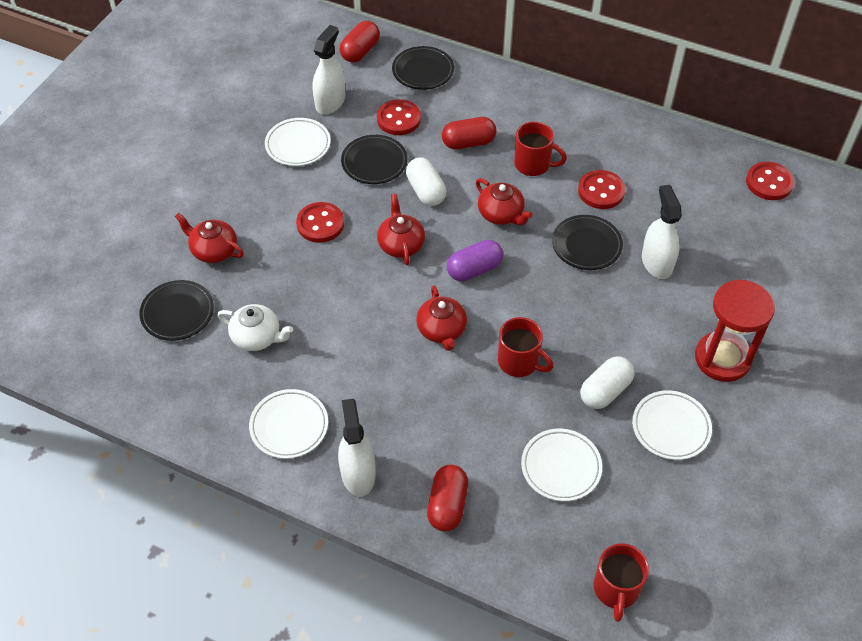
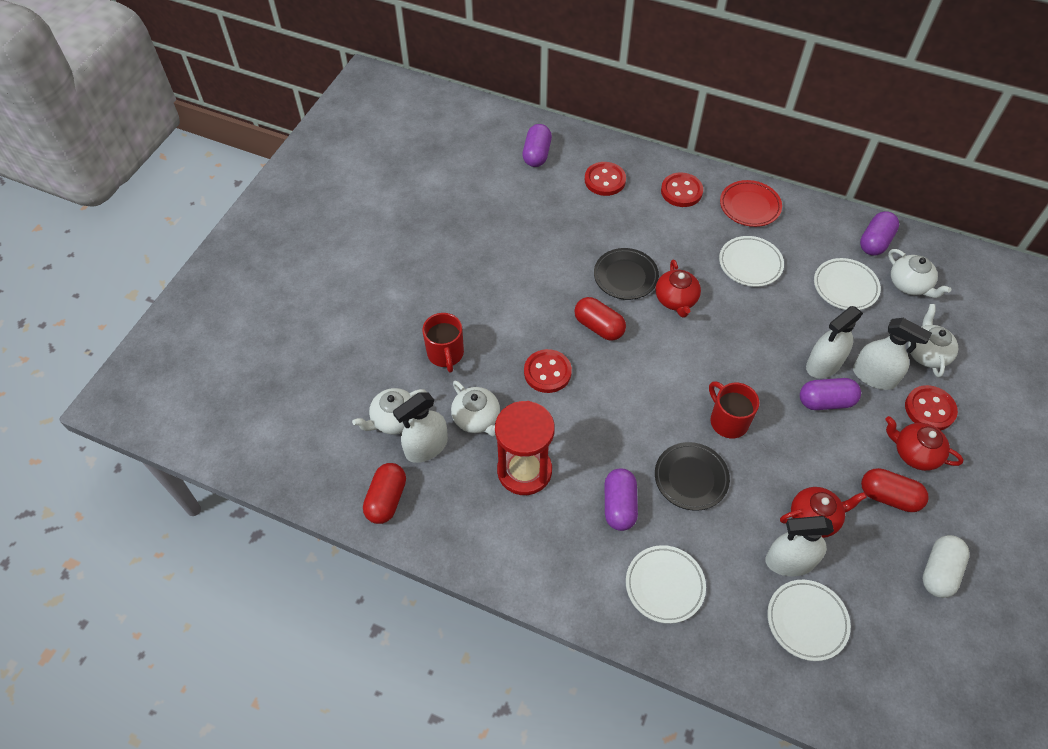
black plate: [139,280,214,341] [341,135,408,184] [392,46,454,90] [552,215,623,270] = 4 -> [594,248,659,300] [655,442,730,511] = 2
purple capsule: [447,240,503,281] = 1 -> [523,124,552,167] [605,468,638,531] [800,378,861,410] [860,211,899,256] = 4
red mug: [498,317,554,377] [514,122,567,176] [594,543,649,622] = 3 -> [422,313,464,372] [709,381,759,438] = 2
red plate: none = 0 -> [720,180,782,227] = 1
red teapot: [174,213,244,263] [377,194,425,265] [416,285,467,351] [476,178,533,225] = 4 -> [655,259,701,318] [780,487,867,538] [885,416,964,471] = 3
white capsule: [406,157,446,206] [580,356,634,409] = 2 -> [922,535,970,598] = 1
white spray bottle: [312,25,345,114] [338,399,376,496] [642,185,682,279] = 3 -> [393,392,448,463] [765,516,834,576] [806,306,863,378] [853,318,932,390] = 4
white teapot: [217,304,293,351] = 1 -> [352,388,427,434] [451,381,500,437] [888,249,951,298] [908,304,958,377] = 4

